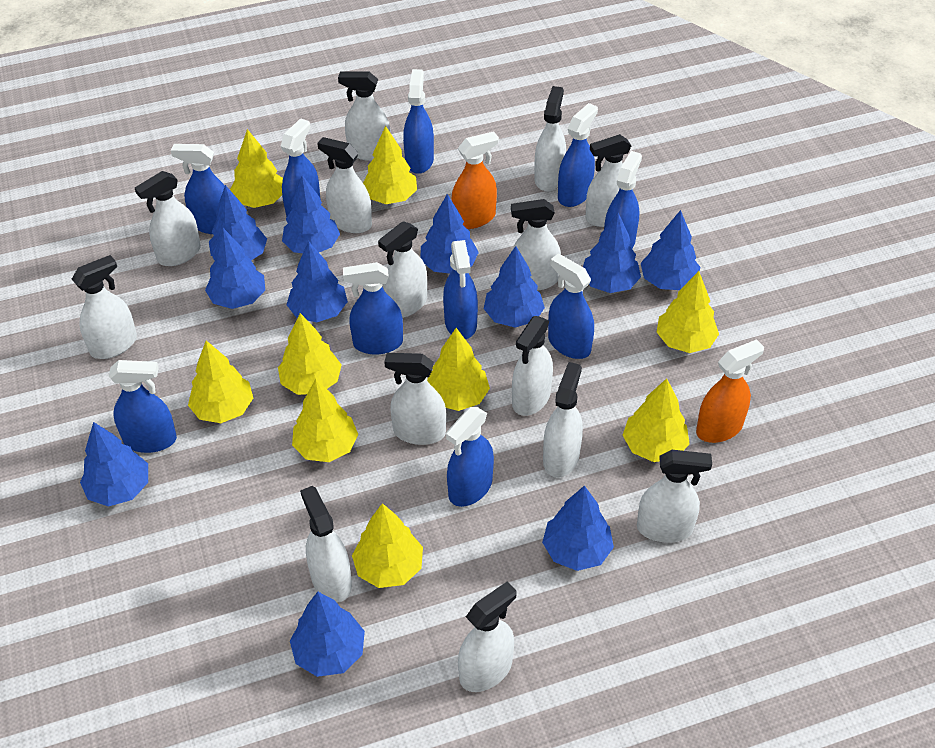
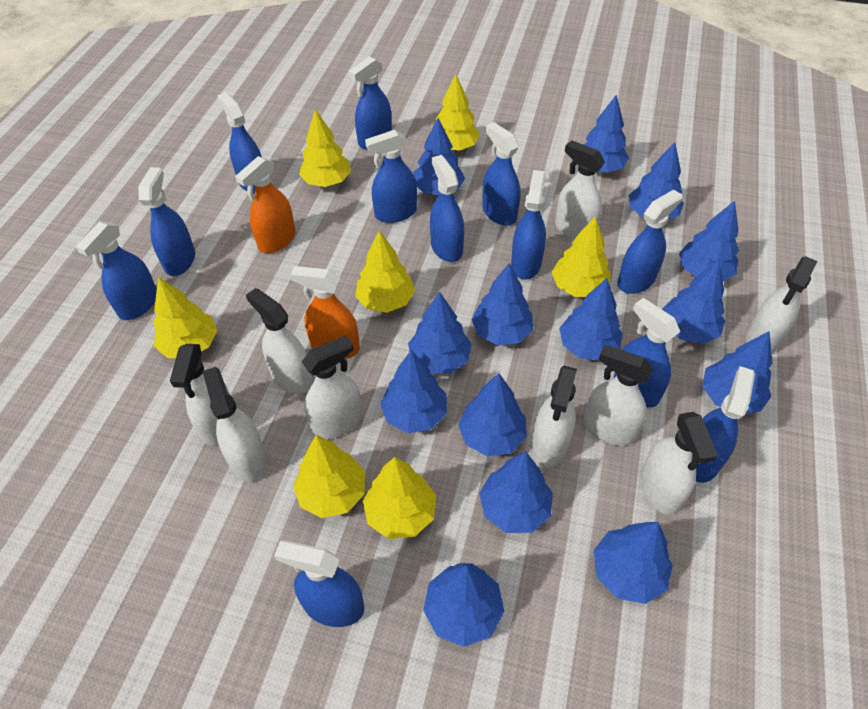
blue spray bottle: [109,360,177,453] [171,144,225,234] [280,118,321,217] [343,262,403,354] [403,69,434,174] [443,240,478,339] [446,407,494,507] [548,254,594,359] [558,103,598,207] [604,151,642,248] = 10 -> [76,221,157,320] [138,167,195,276] [217,92,262,194] [274,540,364,627] [349,56,392,150] [365,130,417,223] [430,155,464,262] [482,122,521,226] [511,170,546,280] [614,298,680,408] [618,190,683,294] [696,366,755,483] = 12
blue tree: [80,422,148,507] [205,228,265,309] [209,185,267,260] [282,175,340,253] [287,241,348,322] [290,592,365,677] [421,194,479,273] [484,246,545,328] [542,485,614,571] [583,213,641,293] [641,210,700,290] = 11 -> [380,350,447,433] [408,291,472,373] [413,118,465,195] [423,563,505,647] [458,373,527,456] [471,263,533,345] [479,451,553,533] [559,278,623,360] [583,95,629,173] [594,522,673,604] [629,142,684,220] [662,261,725,344] [679,201,739,281] [702,331,772,414] = 14
white spray bottle: [72,255,137,359] [135,171,201,266] [300,486,352,603] [317,137,372,233] [338,71,391,161] [378,221,427,318] [384,353,446,445] [458,581,517,692] [511,199,561,291] [512,316,553,416] [534,86,566,191] [543,362,583,478] [585,134,631,227] [637,450,712,543] = 14 -> [170,344,230,445] [202,367,266,482] [246,288,313,394] [302,335,362,439] [531,366,577,468] [555,140,605,240] [583,345,653,446] [640,412,718,515] [746,256,817,353] = 9
yellow tree: [188,340,253,423] [230,129,283,208] [278,313,342,395] [292,379,358,462] [352,503,423,588] [363,125,417,204] [427,328,490,411] [623,378,690,462] [657,271,719,353] = 9 -> [153,277,217,358] [293,435,365,518] [299,109,351,187] [355,231,415,313] [363,457,436,539] [431,75,480,151] [552,216,611,297] = 7

